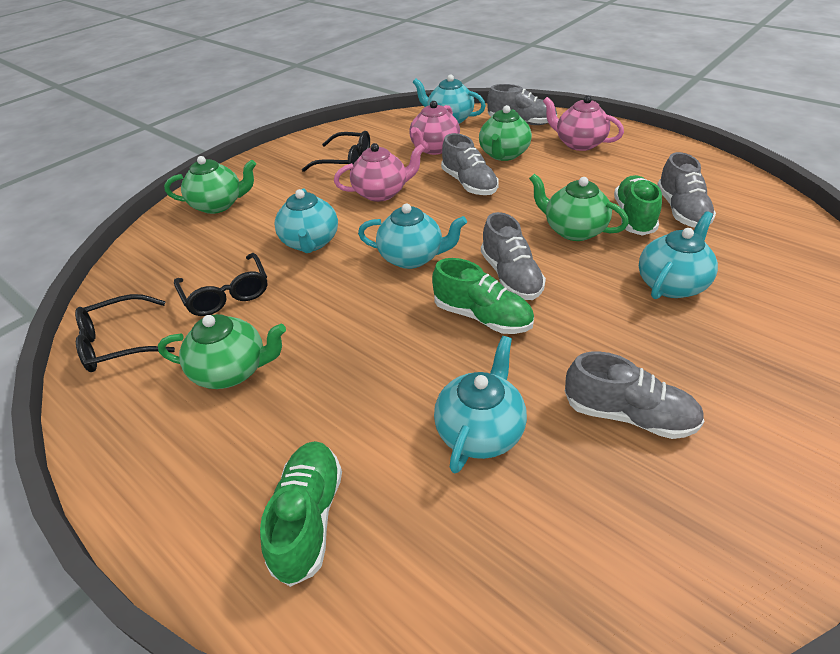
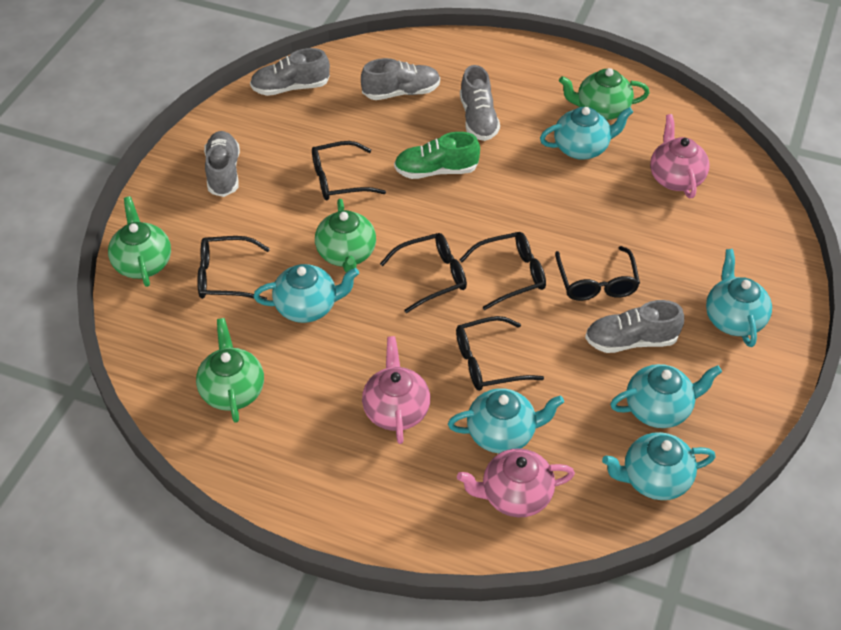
black glasses: [75,294,175,372] [174,253,267,316] [302,131,370,172] = 3 -> [197,236,270,300] [312,141,386,200] [380,233,467,313] [456,316,544,391] [460,232,546,310] [555,246,640,301] = 6
green shoe: [260,441,342,587] [432,258,534,334] [614,175,662,236] = 3 -> [394,132,480,179] = 1
turquoise teapot: [275,188,338,253] [358,204,467,269] [413,74,486,124] [434,336,527,473] [639,211,718,299] = 5 -> [254,264,359,323] [448,388,564,453] [540,107,633,160] [602,432,716,500] [610,364,722,428] [706,249,772,347] = 6

